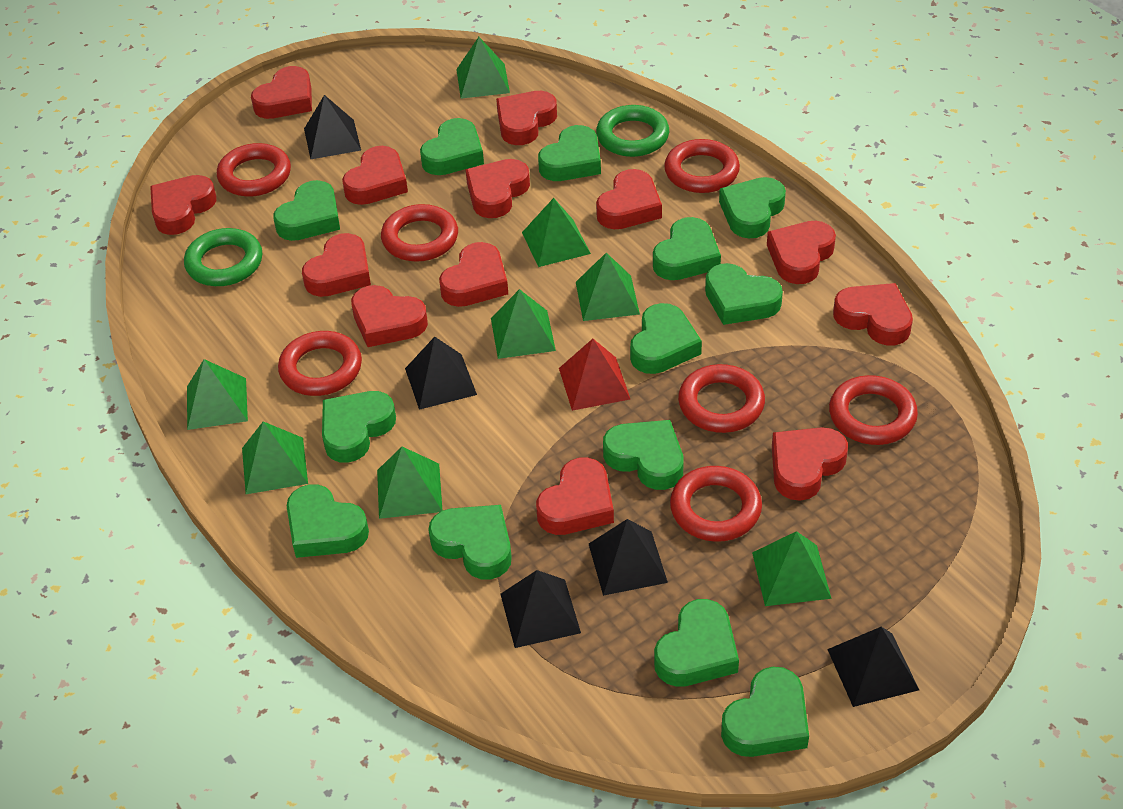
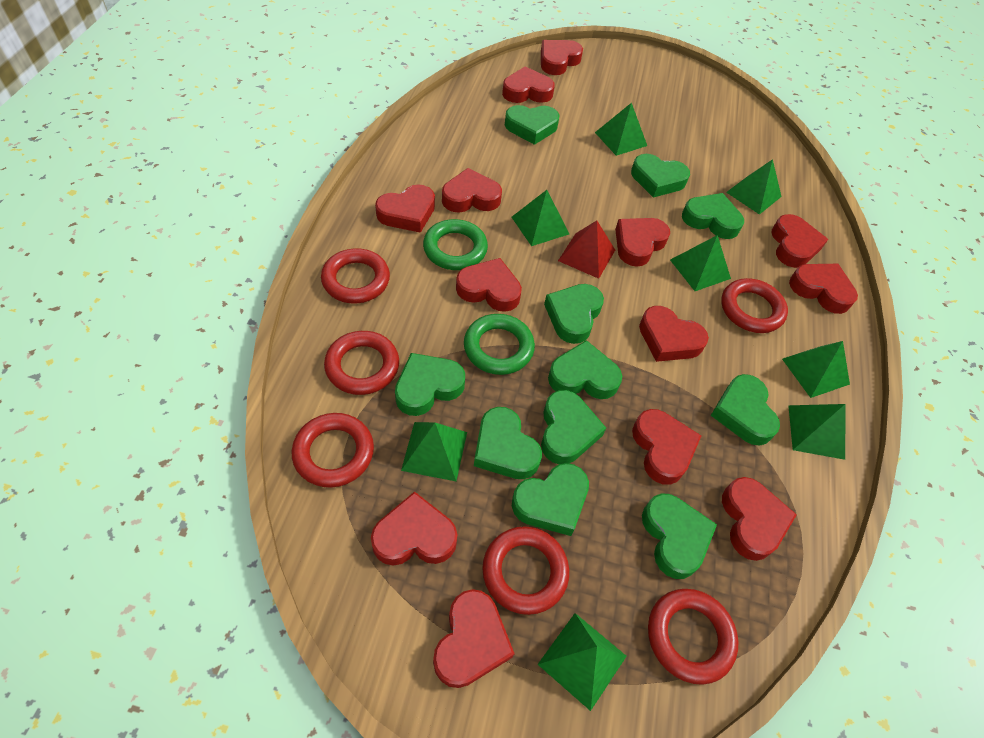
black pyramid: [304,95,361,159] [405,337,477,410] [500,570,581,648] [589,519,668,596] [827,627,919,707] = 5 -> none = 0
green heart: [273,180,340,241] [287,484,369,558] [322,391,396,463] [420,118,484,175] [428,505,512,580] [538,125,601,181] [603,420,684,490] [630,303,702,374] [653,217,721,280] [654,599,739,687] [705,263,783,325] [719,177,786,238] [721,667,809,757] = 13 -> [395,353,465,416] [474,407,542,479] [505,105,559,145] [512,463,589,536] [541,390,606,464] [544,284,604,344] [548,340,622,399] [631,154,690,198] [642,494,717,579] [682,193,744,239] [711,374,780,446] = 11
red ring: [217,143,291,197] [278,331,362,396] [381,204,458,262] [664,139,740,193] [670,466,762,542] [678,364,765,433] [829,375,918,445] = 7 -> [292,413,374,488] [321,248,390,303] [324,331,399,395] [482,526,569,615] [648,589,738,685] [721,278,788,333] = 6

